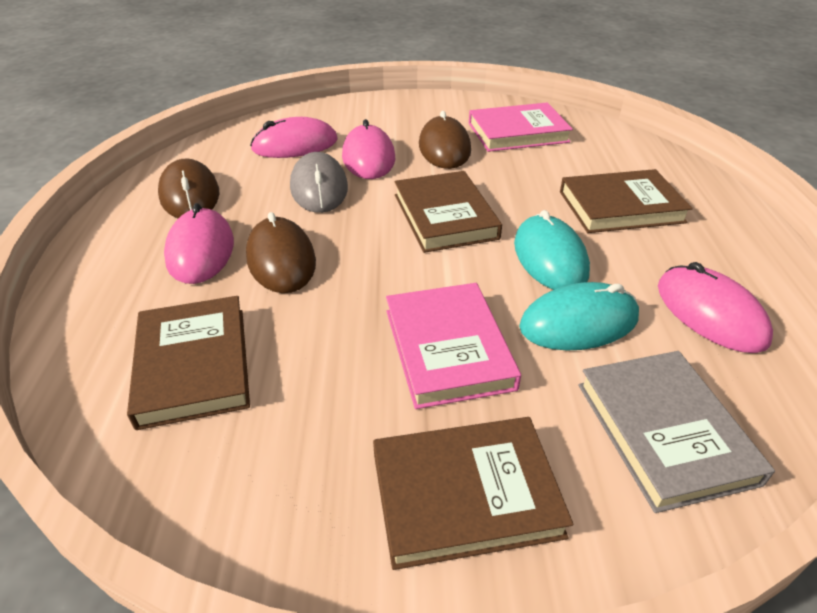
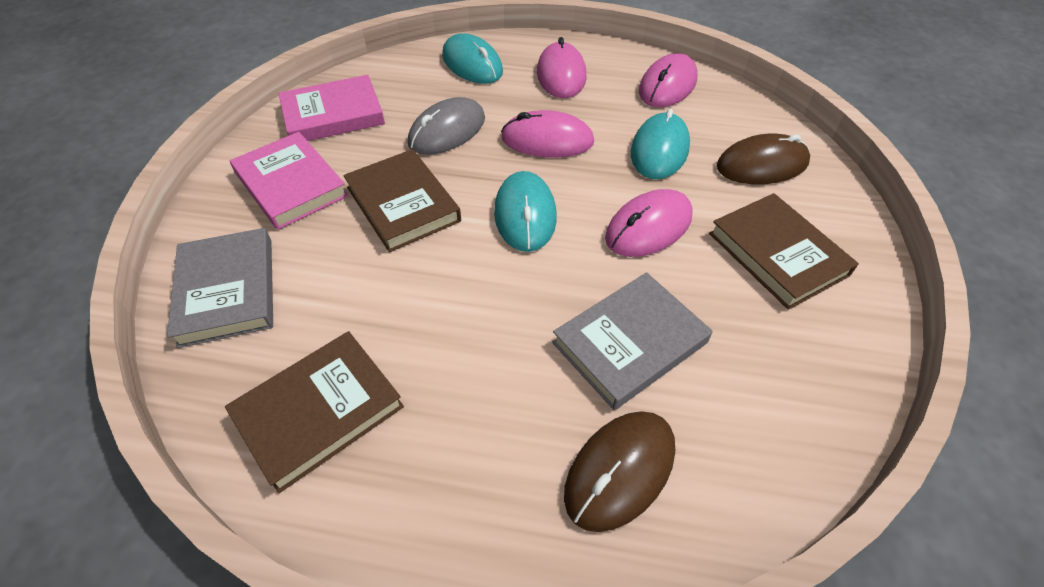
brown book: [127,296,250,430] [373,417,573,570] [394,171,502,253] [560,169,693,233] = 4 -> [225,331,404,493] [343,149,461,252] [709,193,859,310] = 3
brown mouse: [158,158,219,218] [246,212,316,293] [419,111,471,169] = 3 -> [564,411,675,532] [716,134,810,184] = 2
grey book: [579,351,775,513] = 1 -> [167,228,273,348] [552,272,713,410] = 2
turquoise mouse: [514,210,590,290] [519,282,639,351] = 2 -> [442,33,503,84] [494,171,557,252] [631,109,690,179] = 3

